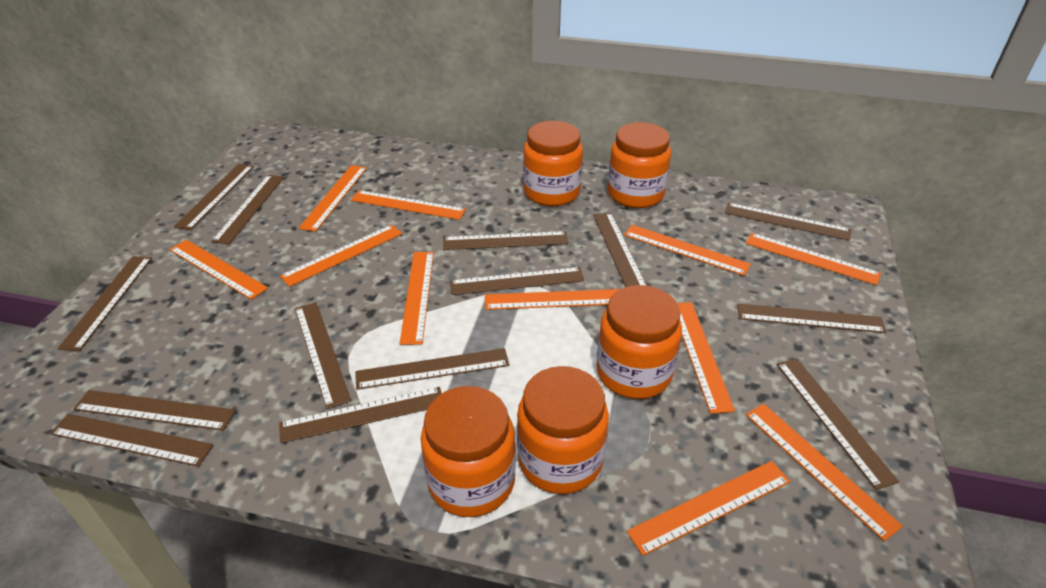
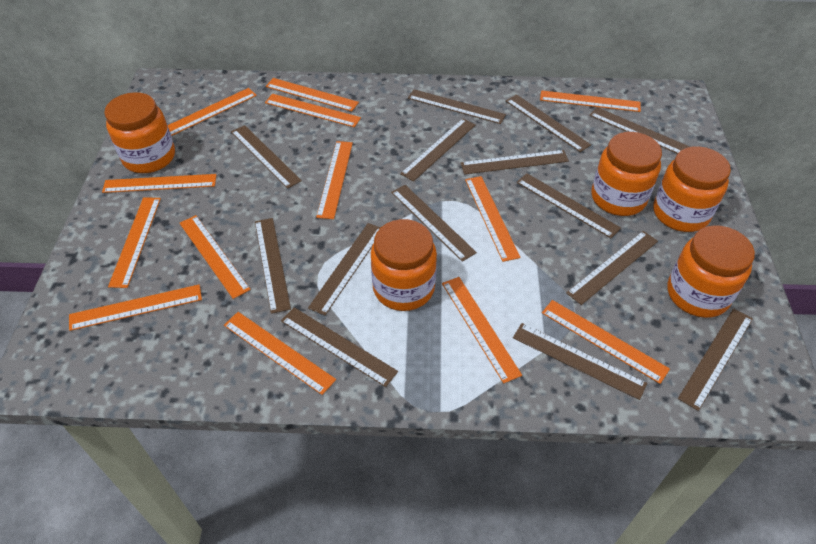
orange ruler: [169,240,268,300] [280,225,402,287] [299,165,367,232] [351,190,466,220] [399,252,434,345] [485,289,620,310] [624,225,751,276] [627,461,790,556] [677,302,735,414] [746,233,881,285] [746,404,903,541] = 11 -> [69,285,202,331] [102,174,216,193] [108,197,161,288] [168,88,257,136] [180,215,251,299] [224,312,336,395] [265,94,361,127] [266,78,359,111] [316,141,353,219] [442,277,522,384] [465,176,520,262] [540,90,641,112] [542,300,670,384] = 13

